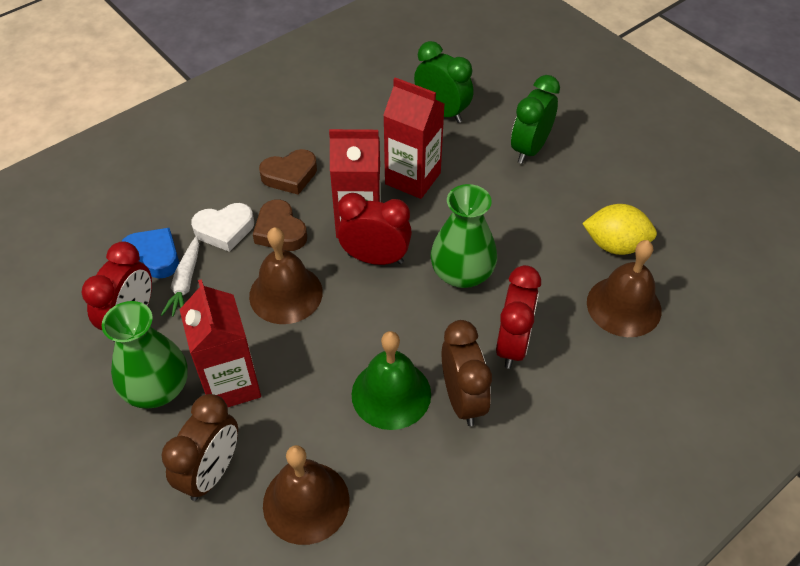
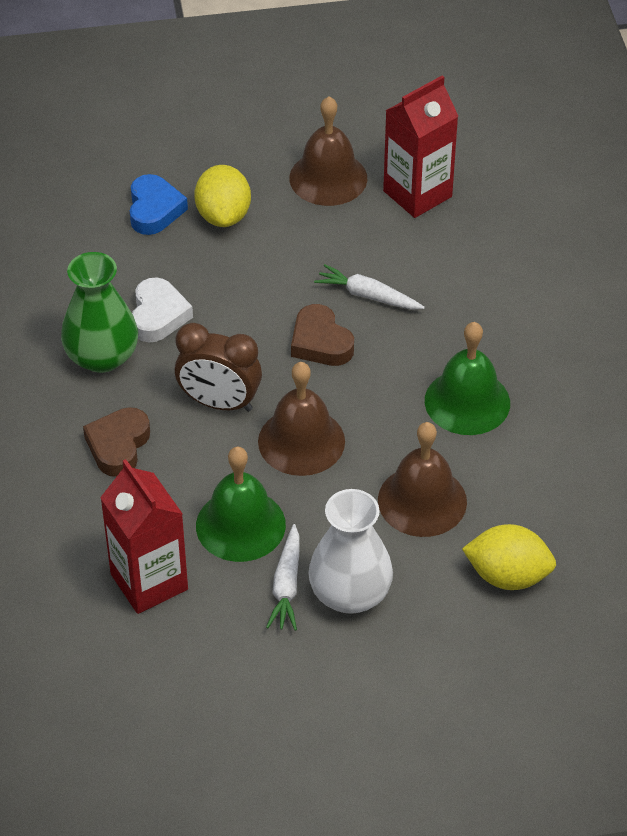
brown clock: [161,394,238,501] [442,320,492,426] = 2 -> [175,323,262,412] = 1
green bell: [352,331,431,430] = 1 -> [196,447,286,562] [425,322,510,435] = 2
green clock: [414,41,473,123] [511,75,560,164] = 2 -> none = 0
green vase: [102,301,188,408] [430,184,497,288] = 2 -> [61,252,138,373] = 1
red carton: [179,279,261,407] [329,129,381,238] [383,77,445,199] = 3 -> [100,459,188,614] [383,75,458,218] = 2
red clock: [81,241,152,342] [338,193,412,265] [496,265,541,369] = 3 -> none = 0
white carrot: [161,236,199,317] = 1 -> [266,524,300,630] [314,264,425,310] = 2
white vase: none = 0 -> [308,489,393,614] = 1
yellow lemon: [582,204,657,255] = 1 -> [194,165,251,227] [462,524,556,590] = 2

